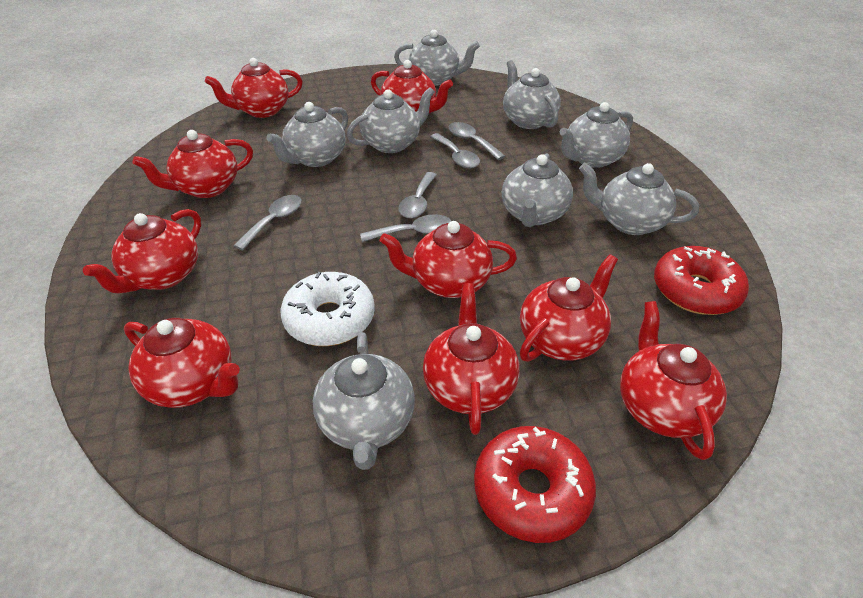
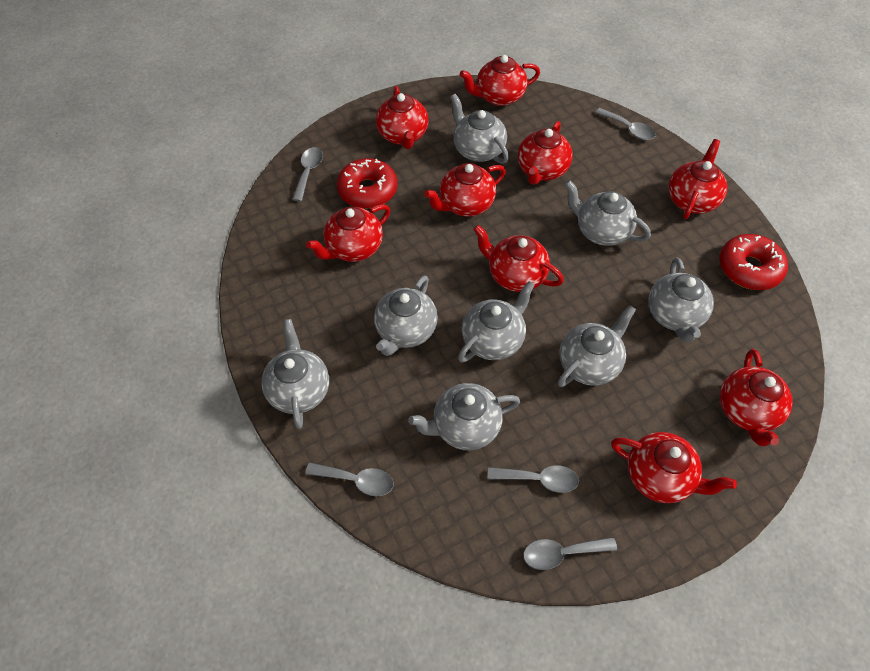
white donut: [280,272,375,346] = 1 -> none = 0

